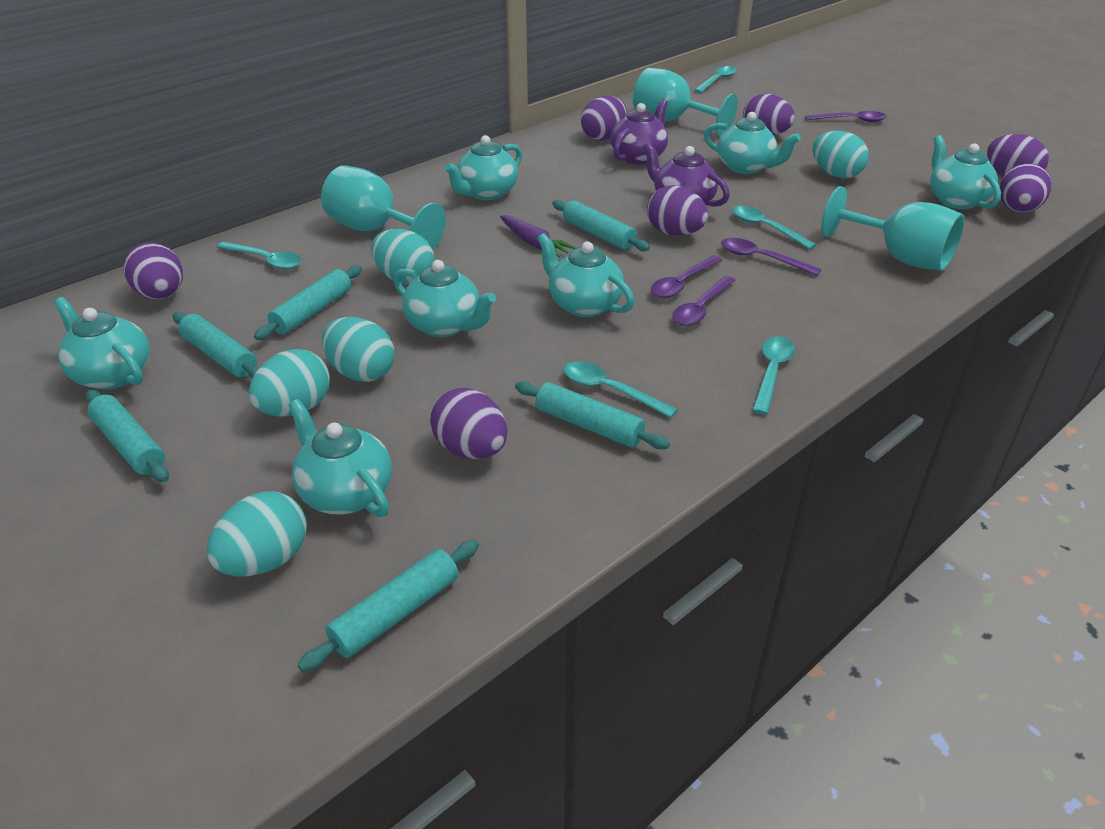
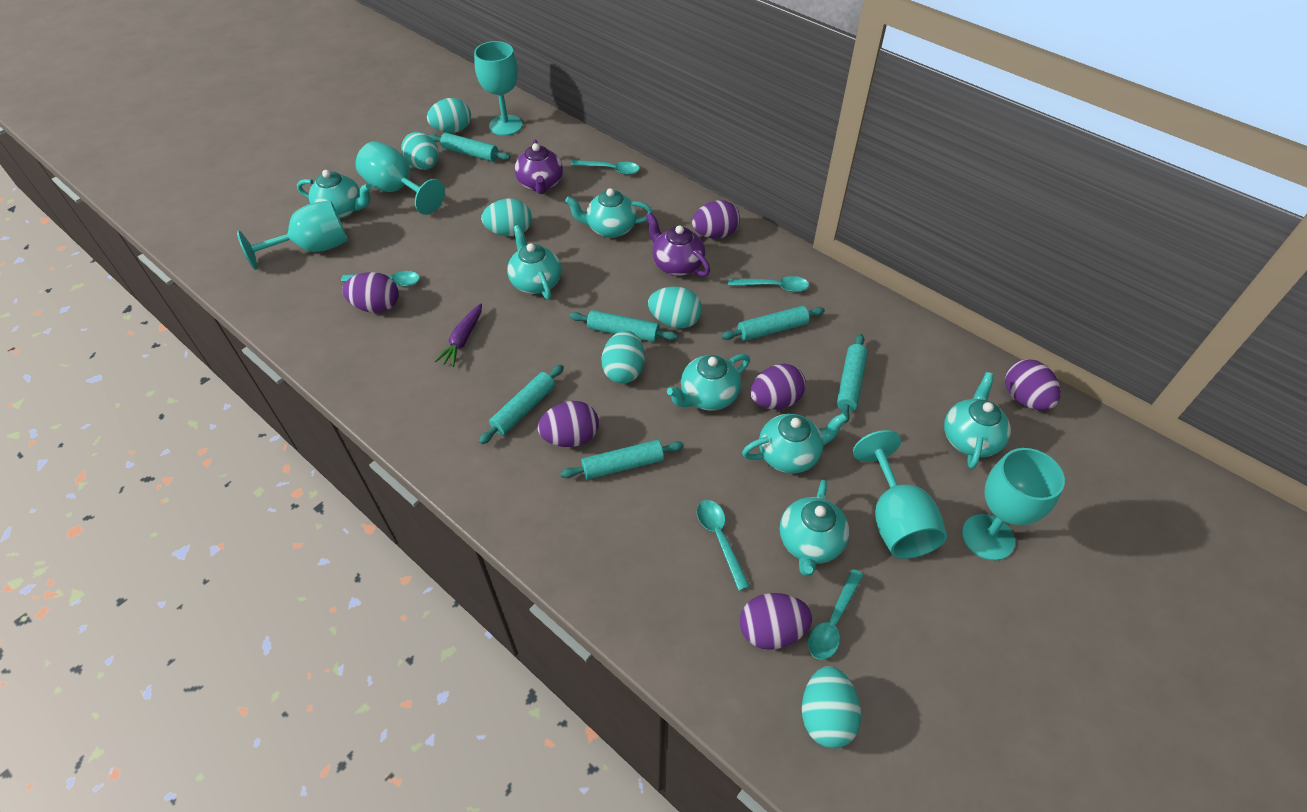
purple egg: [124,242,183,299] [430,388,507,459] [581,96,627,140] [647,185,708,236] [743,94,795,135] [987,134,1049,177] [1000,163,1051,213] = 7 -> [342,272,399,313] [538,401,599,447] [692,200,740,239] [740,593,812,650] [750,364,806,409] [1005,359,1061,410] = 6
purple spoon: [651,255,723,298] [672,276,736,326] [721,238,821,276] [805,111,887,122] = 4 -> none = 0
turquoise egg: [207,491,307,577] [249,349,330,417] [322,317,394,382] [371,229,435,285] [813,131,869,178] = 5 -> [401,132,439,170] [427,98,471,133] [481,198,532,236] [601,330,645,384] [648,287,702,328] [802,666,861,748] = 6
turquoise goblet: [321,165,446,250] [633,68,738,136] [821,186,965,271] = 3 -> [237,200,348,270] [355,141,445,215] [474,41,523,136] [853,430,947,559] [962,448,1065,561] = 5

